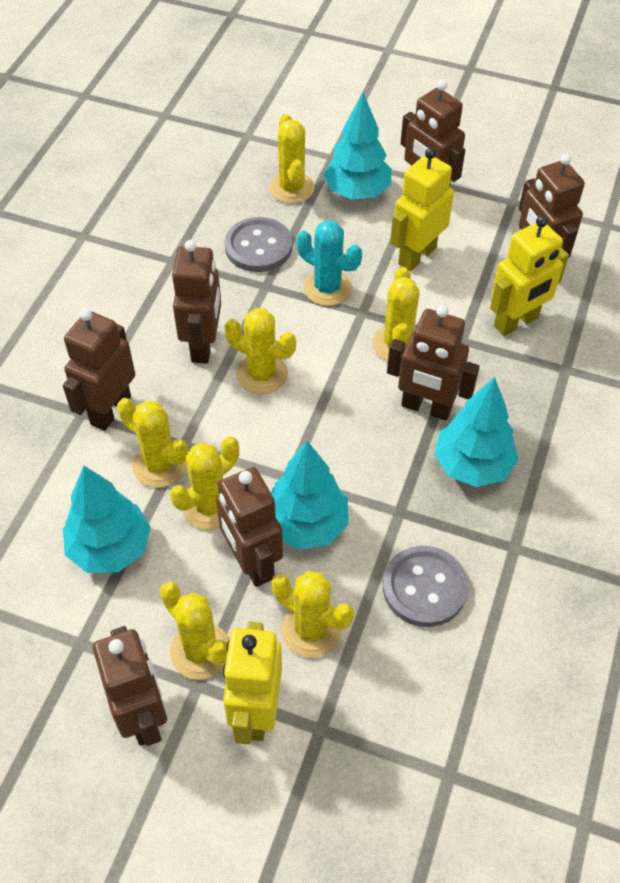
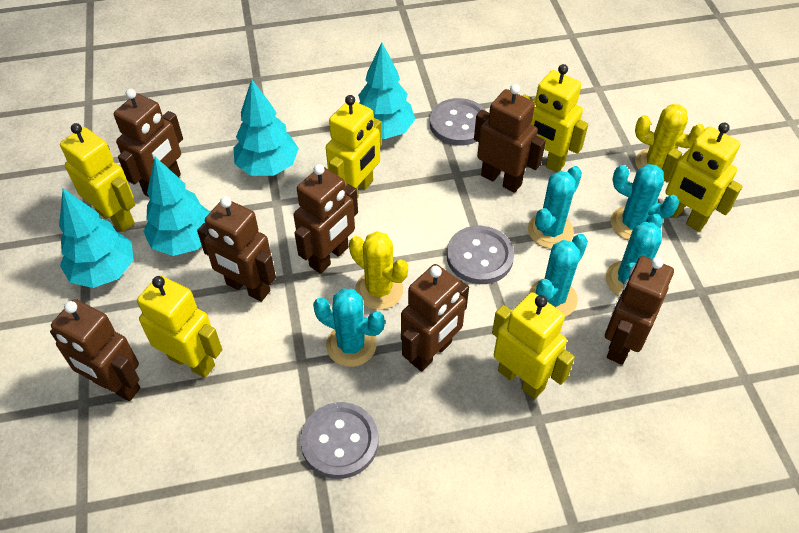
grey button: [225,217,293,272] [383,546,468,627] = 2 -> [300,402,379,479] [430,98,487,146] [447,226,514,284] = 3
turquoise cactus: [297,220,362,306] = 1 -> [313,289,385,367] [528,166,582,249] [529,234,588,317] [606,214,663,296] [611,164,679,240] = 5
yellow cactus: [117,398,188,488] [160,582,229,680] [170,436,239,530] [225,308,296,395] [269,114,315,204] [272,571,354,658] [372,267,420,361] = 7 -> [349,231,408,310] [635,104,705,169] = 2
yellow robot: [223,622,282,745] [390,148,454,271] [490,216,569,336] = 3 -> [60,123,135,232] [137,275,222,378] [326,95,382,198] [492,292,575,399] [522,64,588,173] [662,123,743,232] = 6

